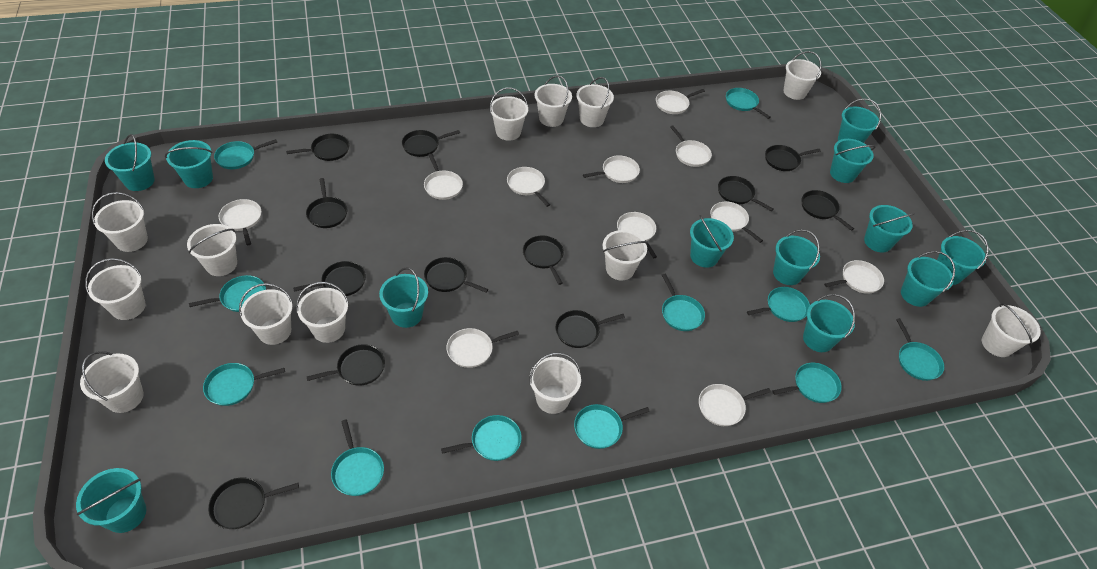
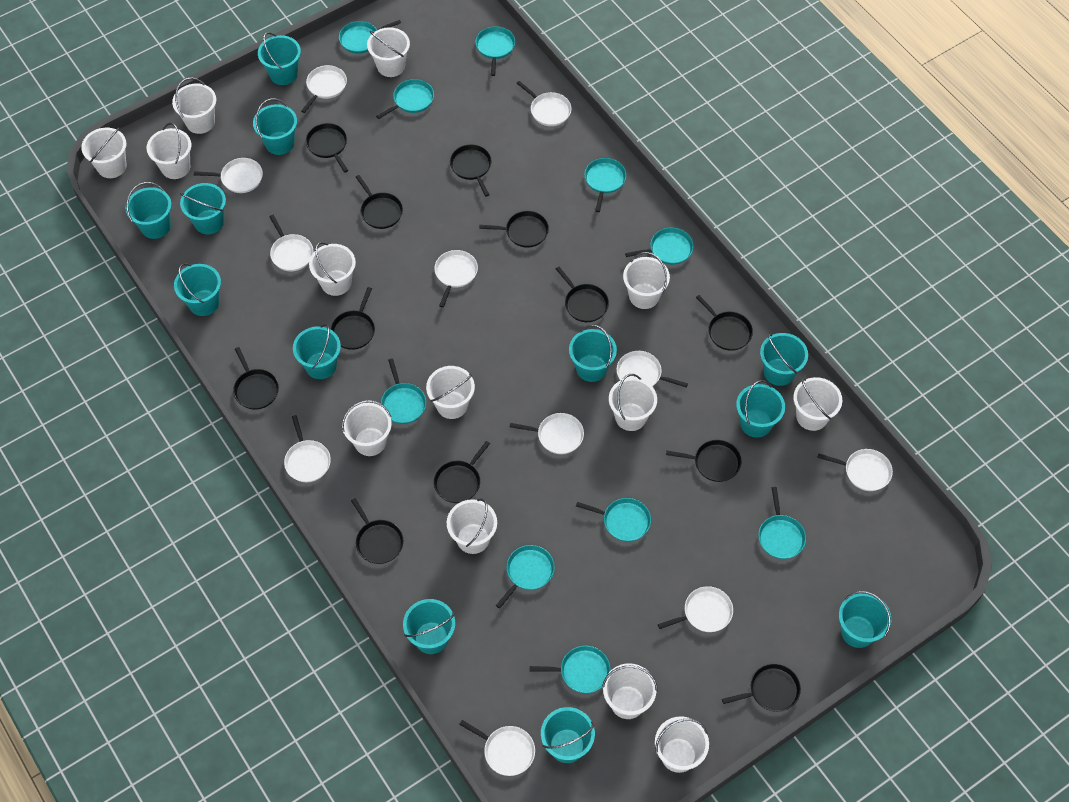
turquoise pan: [189,275,266,312] [203,363,285,406] [214,139,277,169] [331,420,384,496] [441,415,522,461] [574,404,650,449] [662,274,705,331] [726,88,771,119] [747,287,810,322] [772,363,842,403] [896,318,944,381] = 11 -> [339,20,401,54] [376,79,434,119] [381,358,426,424] [475,26,515,76] [496,545,555,609] [530,646,610,693] [576,498,651,542] [584,158,626,212] [625,228,694,265] [758,487,806,559] = 10

